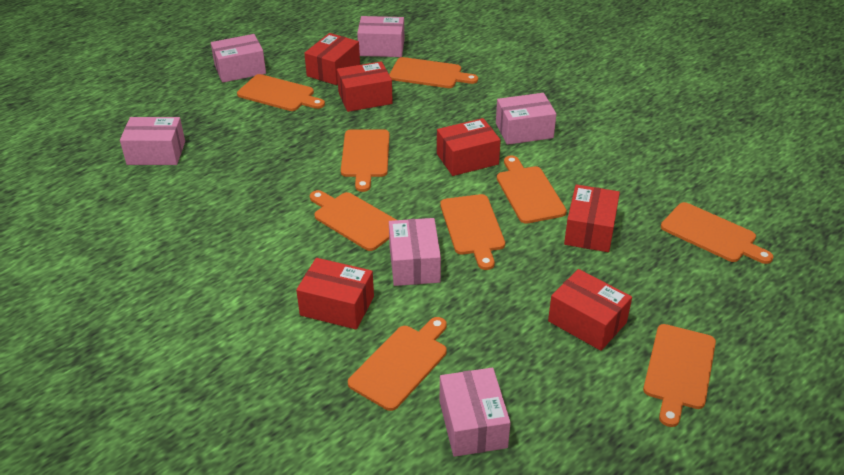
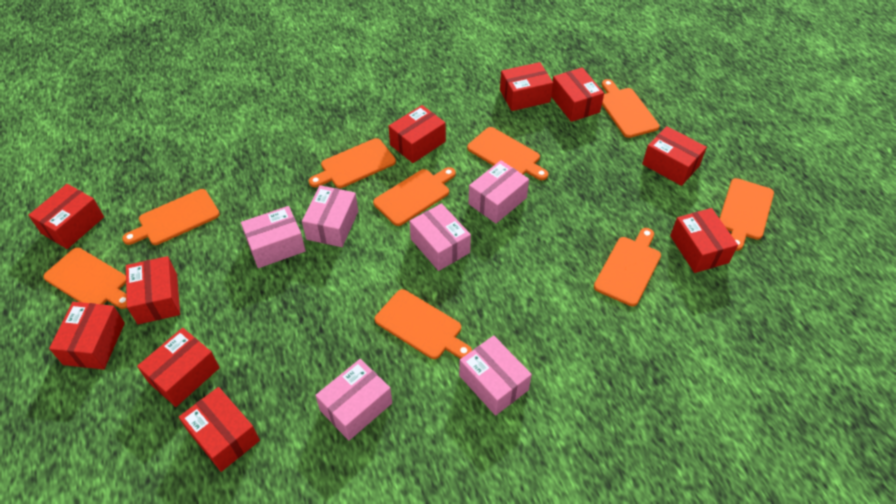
red box: [296,258,374,329] [304,33,360,85] [337,61,393,112] [437,118,501,176] [548,269,632,351] [564,185,620,252] = 6 -> [28,184,104,249] [49,302,125,370] [126,256,180,324] [137,328,220,407] [179,387,260,472] [388,105,446,163] [500,62,553,111] [551,67,604,122] [642,126,707,186] [670,208,738,273] = 10

